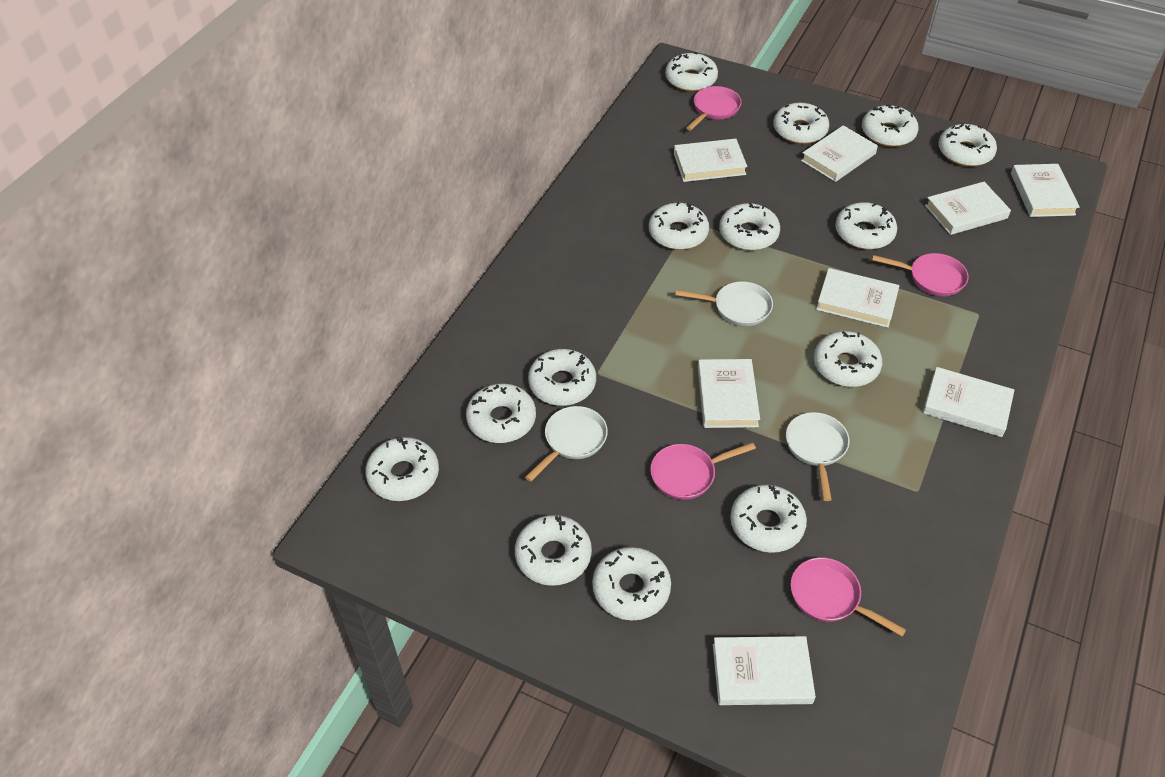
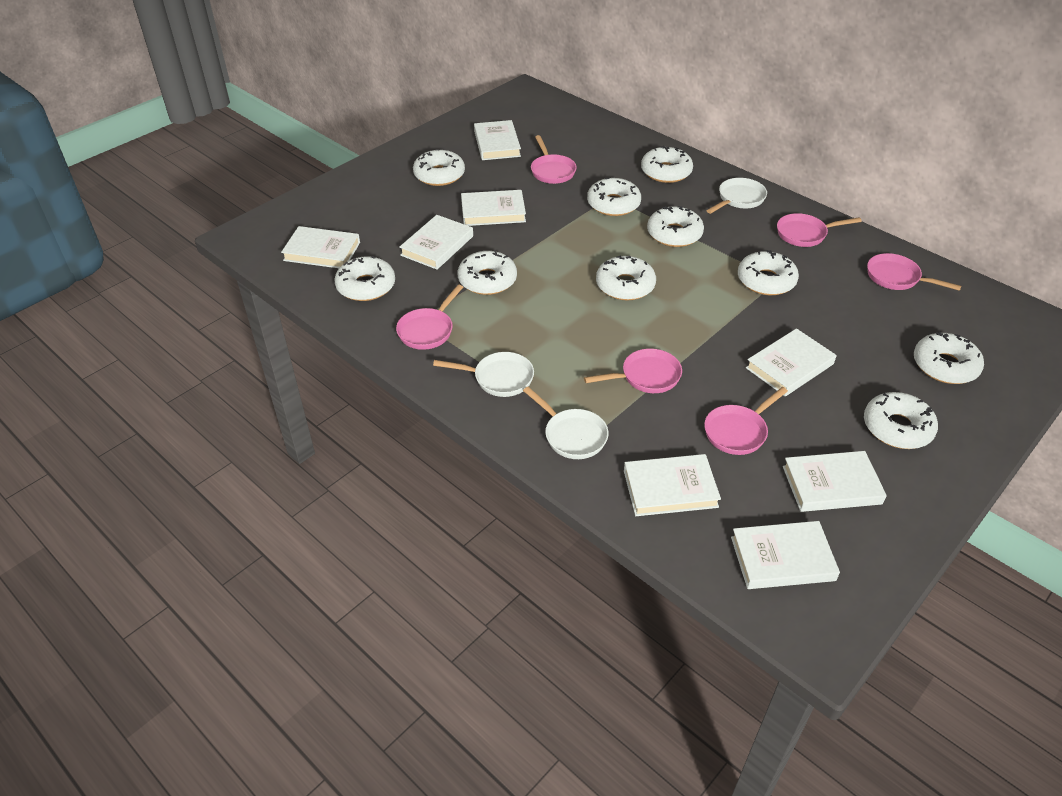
pink pan: [650,442,756,500] [686,86,742,131] [791,557,906,637] [872,253,969,296] = 4 -> [396,284,463,350] [531,135,577,184] [584,348,682,393] [704,387,788,455] [777,213,862,247] [867,253,961,291] = 6
white donut: [365,437,439,501] [466,383,536,443] [515,515,592,586] [528,349,596,406] [592,547,671,621] [649,202,709,250] [665,52,718,92] [719,203,780,251] [730,485,807,553] [773,103,829,144] [814,331,882,387] [835,202,897,250] [862,105,919,147] [938,124,997,167] = 14 -> [334,256,395,301] [413,149,465,186] [458,251,517,295] [587,178,641,216] [596,255,656,301] [641,146,693,183] [647,206,704,247] [738,250,799,295] [864,392,938,449] [914,332,984,384] = 10

